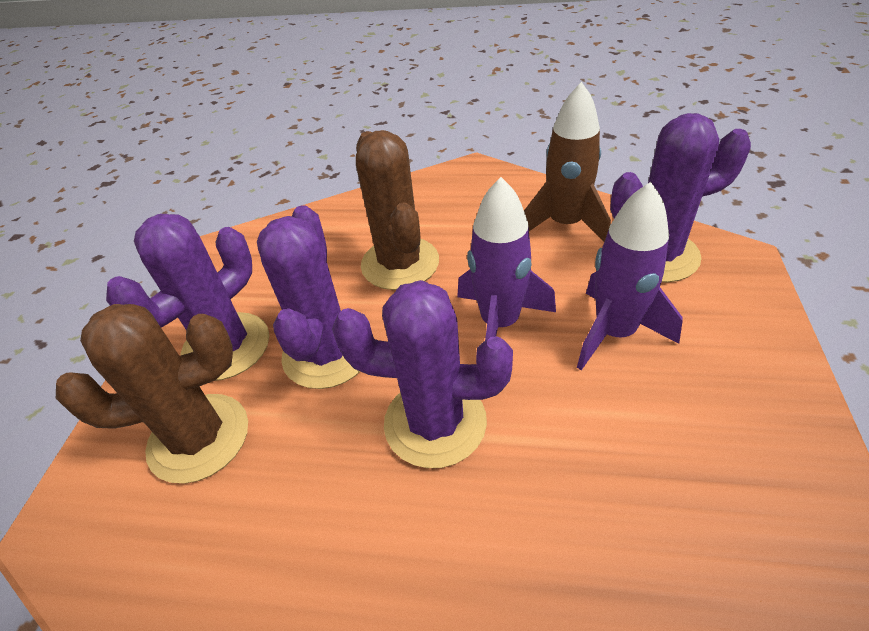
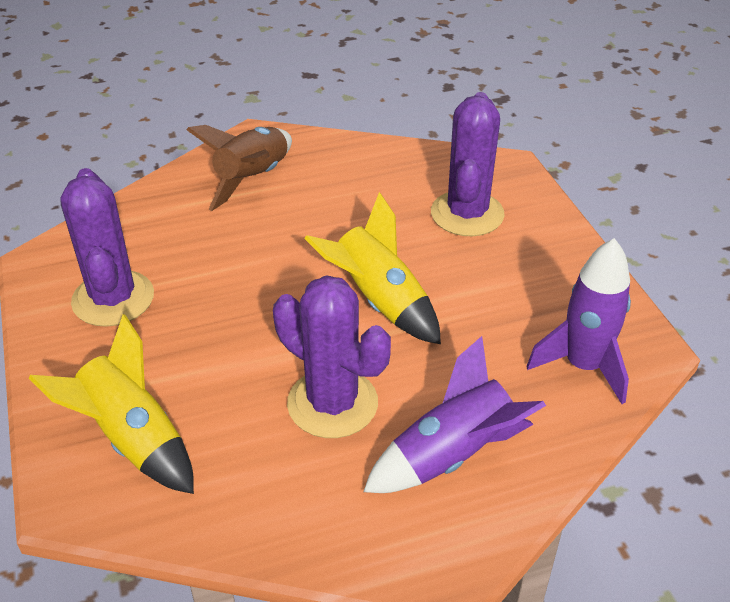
brown cactus: [56,304,248,484] [356,130,439,290] = 2 -> none = 0
purple cactus: [106,214,269,381] [257,205,360,389] [332,280,513,468] [610,113,751,282] = 4 -> [60,168,154,327] [273,275,391,438] [431,92,505,236] = 3
yellow rocket: none = 0 -> [29,314,194,494] [304,192,441,344] = 2

